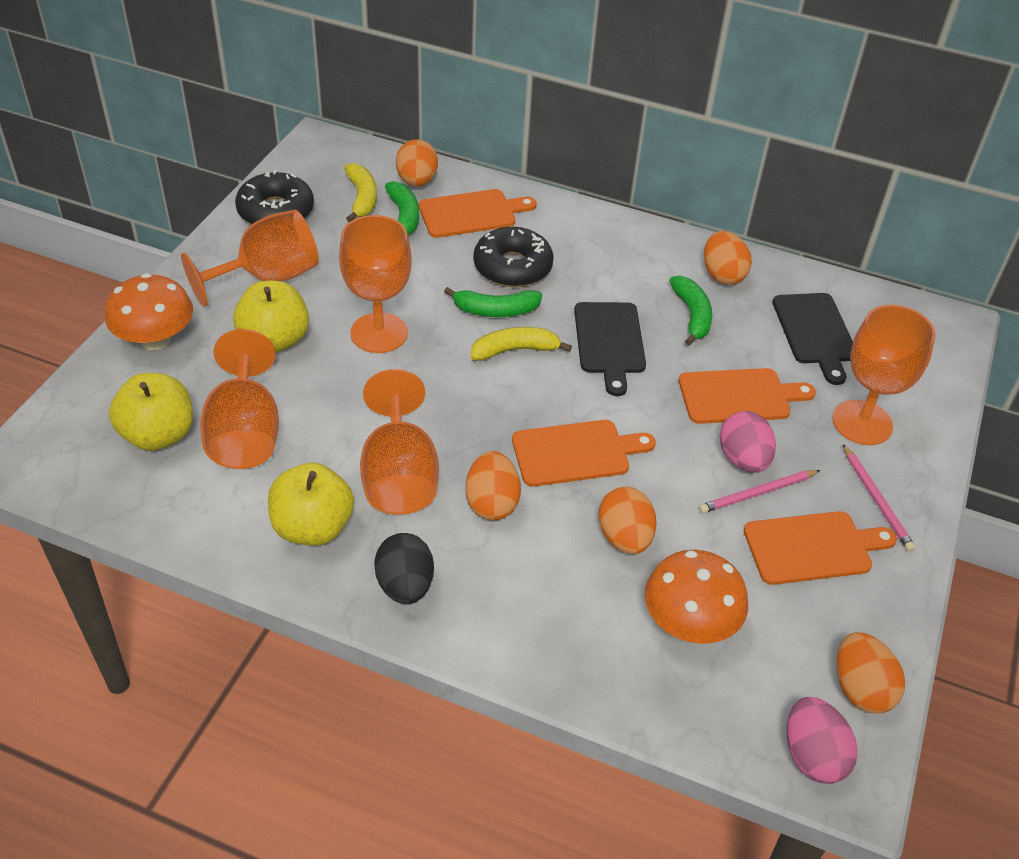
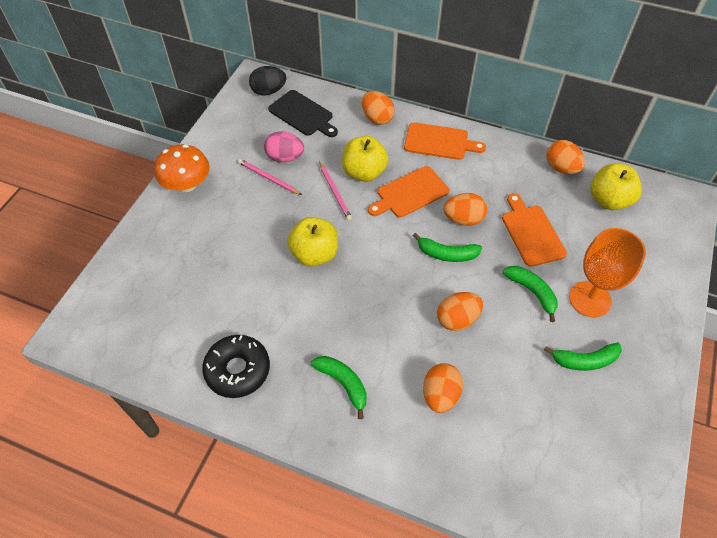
black cutting board: [574,302,646,396] [772,293,853,385] = 2 -> [268,90,338,137] = 1
black donut: [235,170,314,224] [473,227,554,287] = 2 -> [202,335,270,398] = 1
green banana: [385,181,419,235] [444,287,542,317] [669,276,712,346] = 3 -> [311,356,367,419] [413,233,482,262] [503,266,558,322] [544,342,622,371] = 4
orange cutting board: [418,189,537,238] [512,420,656,487] [679,368,816,424] [743,511,897,585] = 4 -> [368,166,450,217] [404,122,486,160] [502,193,567,267] = 3
orange goblet: [181,210,319,307] [200,329,279,469] [339,215,412,353] [360,369,439,515] [832,305,936,445] = 5 -> [569,228,646,317] = 1
orange mushroom: [105,273,193,350] [645,550,748,644] = 2 -> [154,144,210,192] = 1
pink egg: [720,411,776,472] [787,697,858,784] = 2 -> [264,131,304,163] = 1
yellow banana: [344,163,377,222] [471,327,572,361] = 2 -> none = 0

